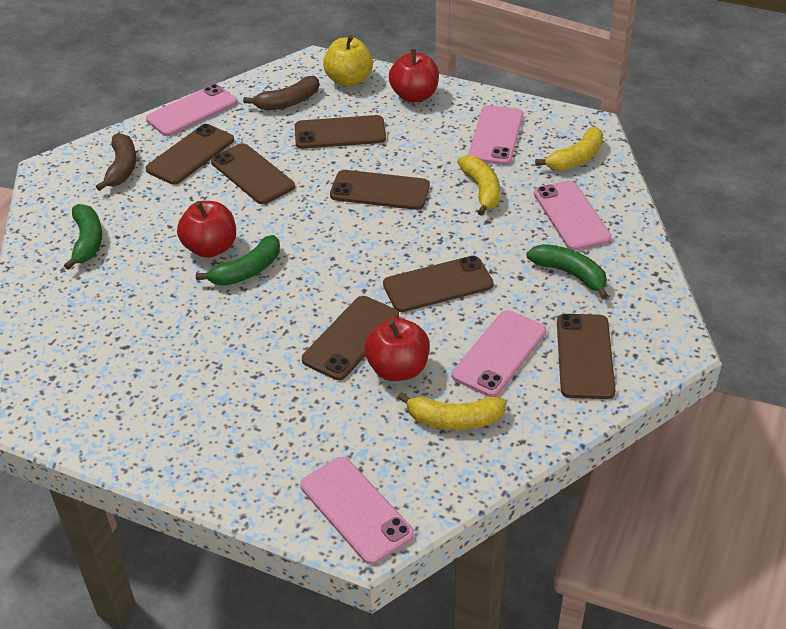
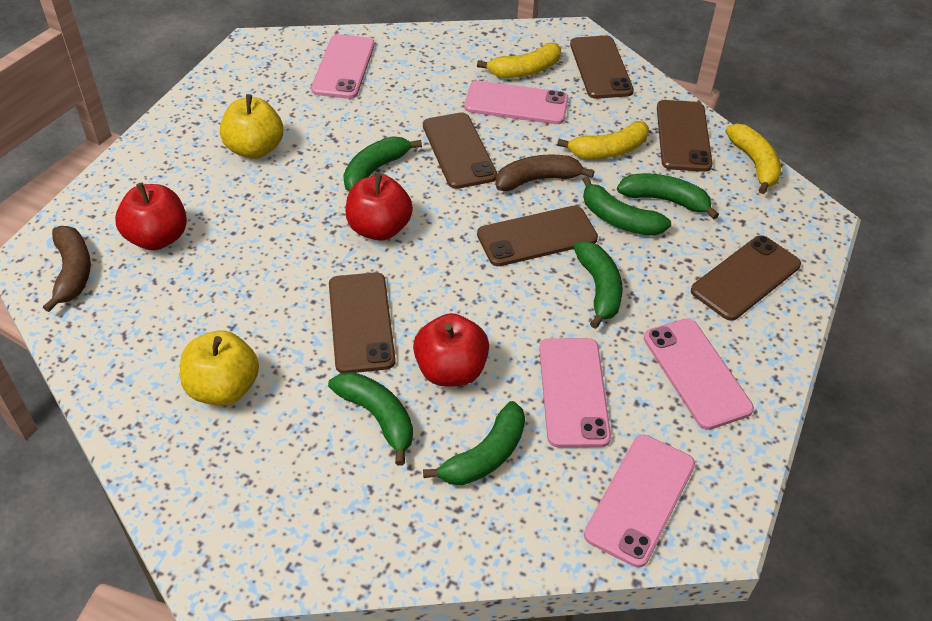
brown phone: [146,124,234,185] [211,143,295,204] [295,115,386,149] [302,296,399,380] [330,170,430,210] [383,256,493,312] [557,314,615,399] = 7 -> [329,272,396,373] [423,112,497,189] [477,206,598,266] [570,36,634,99] [657,100,713,172] [691,235,801,321] = 6
green banana: [64,204,102,270] [196,235,280,286] [526,244,608,299] = 3 -> [328,372,413,466] [343,137,422,191] [423,401,525,485] [573,241,623,329] [582,176,671,236] [617,174,719,219] = 6
yellow apple: [323,35,373,87] = 1 -> [180,331,259,406] [220,94,283,159] = 2

